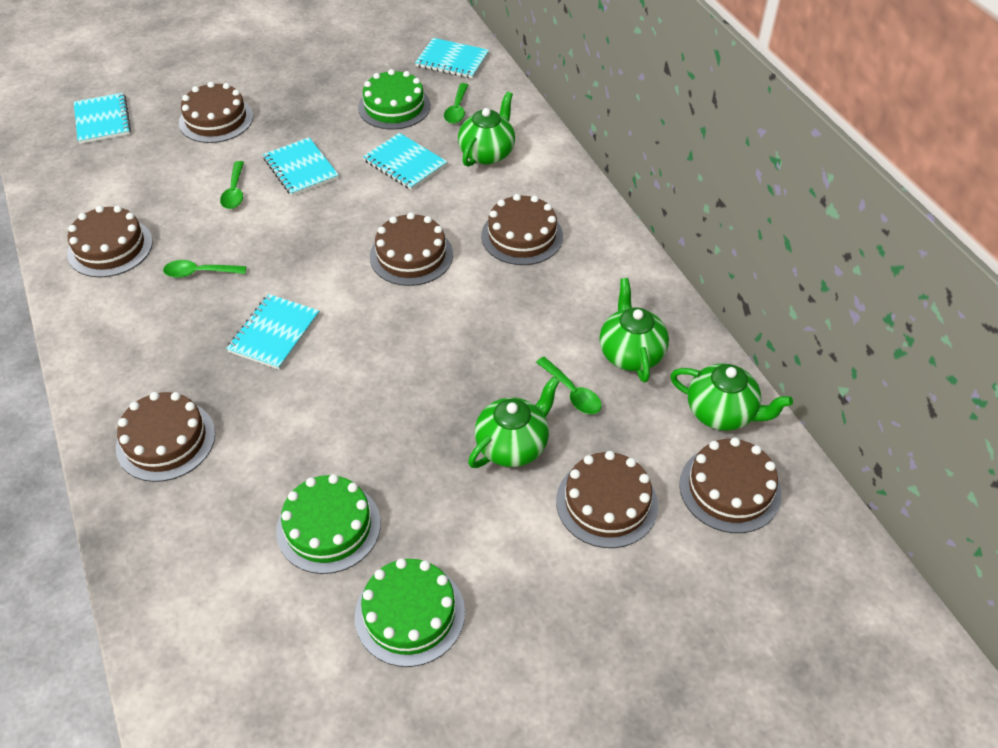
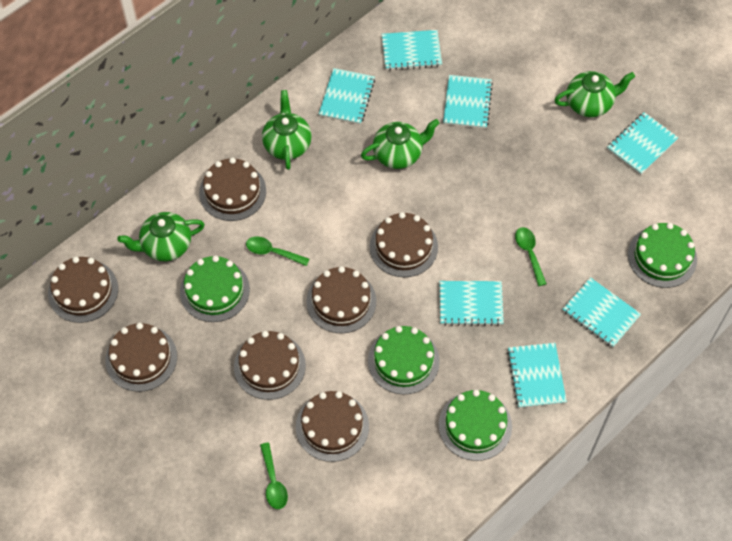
green cake: [276,474,381,574] [355,558,465,667] [358,69,431,130] = 3 -> [180,256,250,322] [368,326,440,394] [439,390,512,461] [628,223,697,288] = 4
green spoon: [163,260,246,278] [220,161,244,209] [444,83,468,124] [536,357,602,414] = 4 -> [246,237,309,266] [260,442,288,509] [515,227,547,286] = 3
turquoise notebook: [74,93,131,144] [226,294,319,370] [263,138,339,196] [363,133,447,190] [415,38,489,79] = 5 -> [319,68,375,125] [382,30,442,70] [439,281,504,326] [443,75,493,129] [507,343,567,408] [562,277,641,348] [607,112,678,175] = 7

